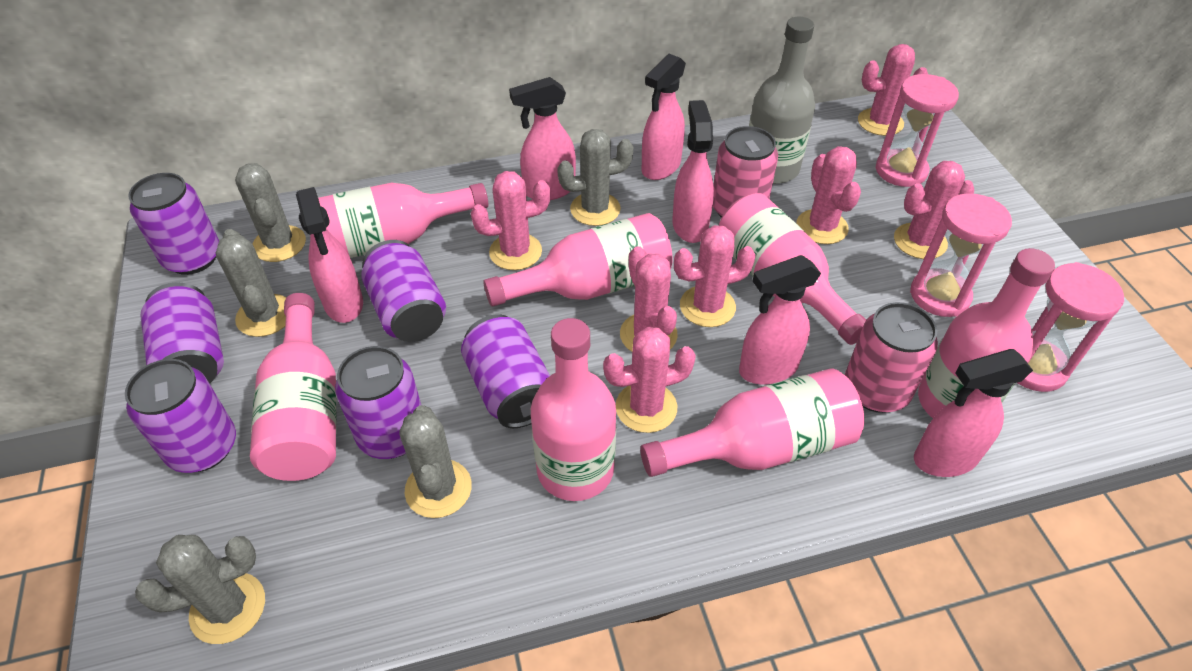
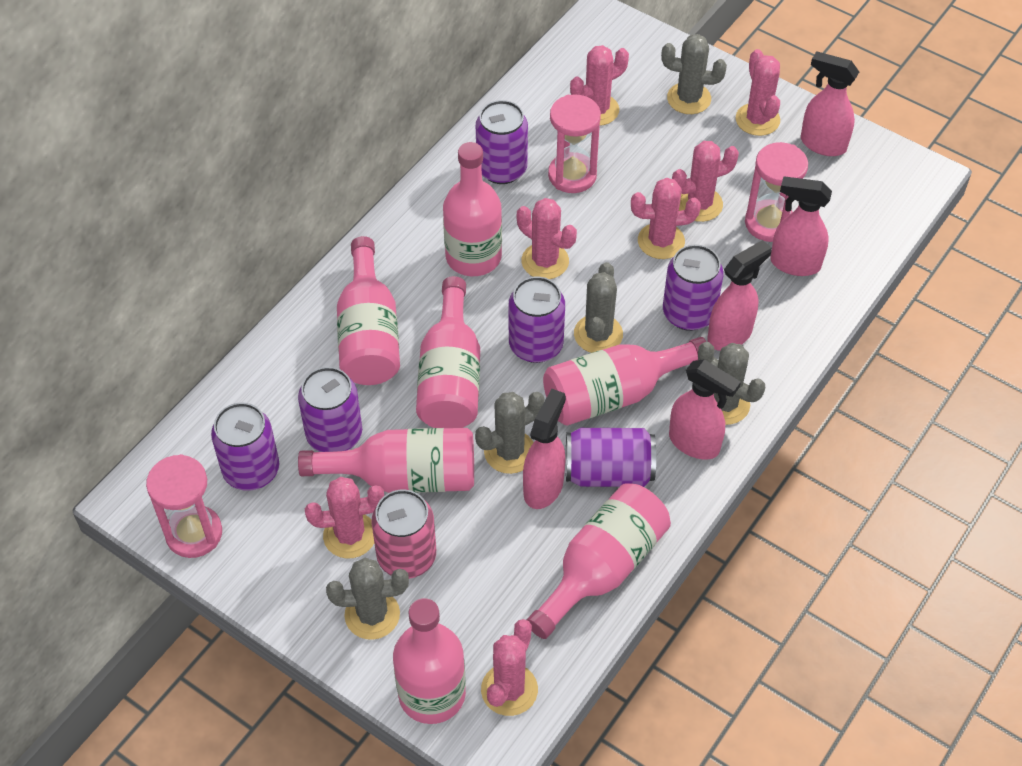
grey bottle: [749,17,815,184] = 1 -> none = 0
pink can: [713,126,778,218] [845,302,938,413] = 2 -> [372,490,436,579] = 1
pink spray bottle: [296,187,363,323] [509,77,576,200] [641,54,686,180] [672,100,714,243] [739,255,821,385] [914,349,1033,477] = 6 -> [523,389,566,509] [669,359,741,460] [707,240,772,351] [771,176,832,276] [801,51,859,156] = 5

